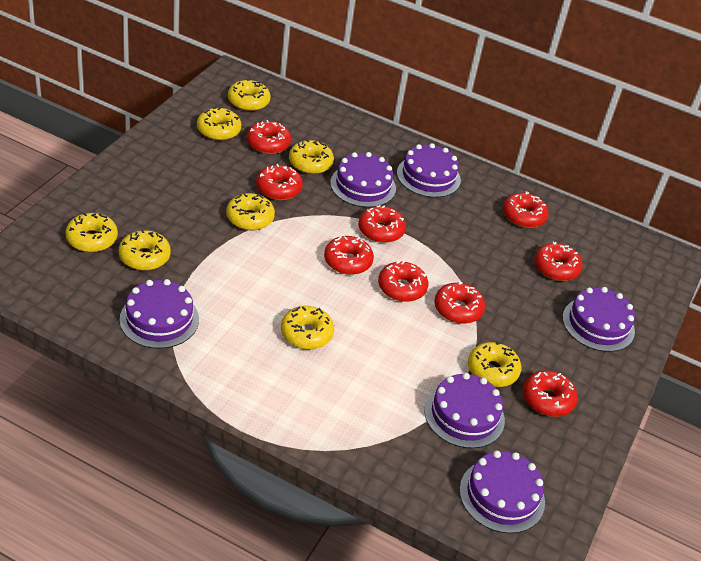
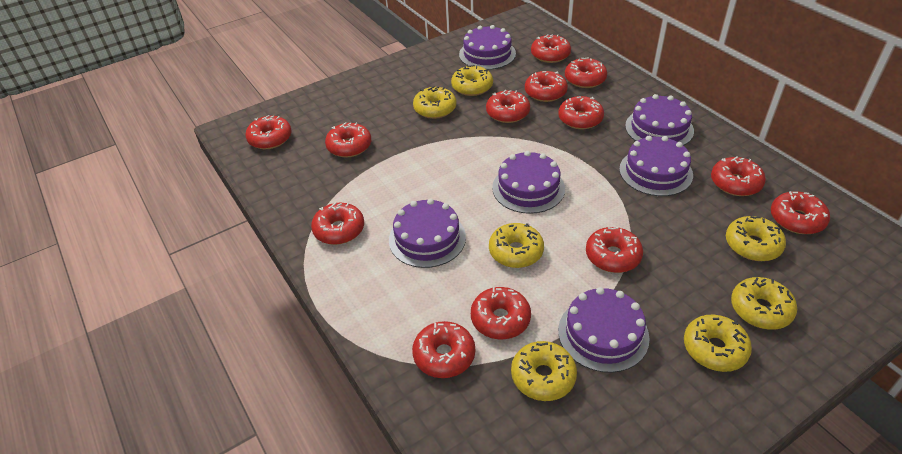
red donut: [247,120,291,154] [256,164,303,200] [324,236,374,275] [358,205,406,243] [378,261,428,302] [434,281,485,324] [503,191,549,228] [523,370,578,417] [534,242,583,281] = 9 -> [245,115,291,149] [311,202,364,245] [325,122,371,157] [412,321,475,378] [471,287,531,339] [486,90,530,123] [525,71,568,102] [531,34,571,63] [558,96,604,129] [565,57,607,88] [586,227,643,273] [711,156,766,196] [771,191,830,234] = 13
yellow donut: [66,213,118,252] [119,229,171,270] [197,107,241,141] [226,193,275,230] [228,79,271,111] [281,306,334,349] [289,139,334,174] [468,341,521,387] = 8 -> [413,86,456,119] [451,65,493,96] [489,223,544,268] [511,341,577,401] [684,315,752,372] [726,216,786,261] [731,277,797,330] = 7

